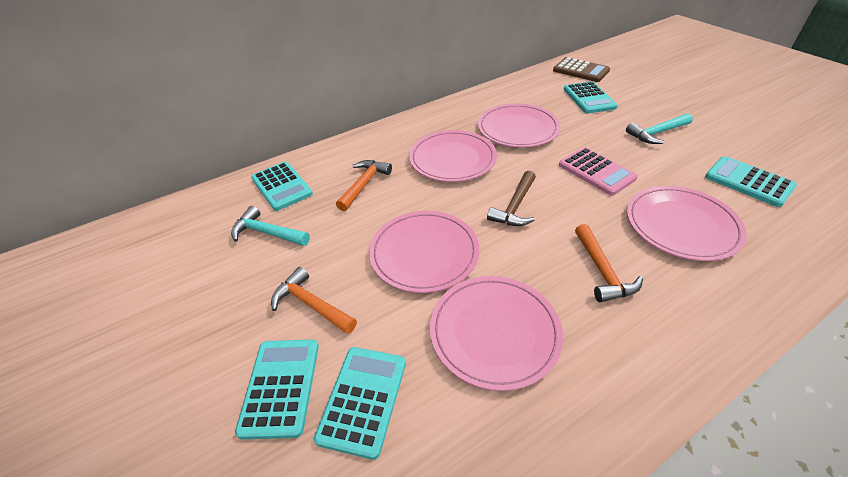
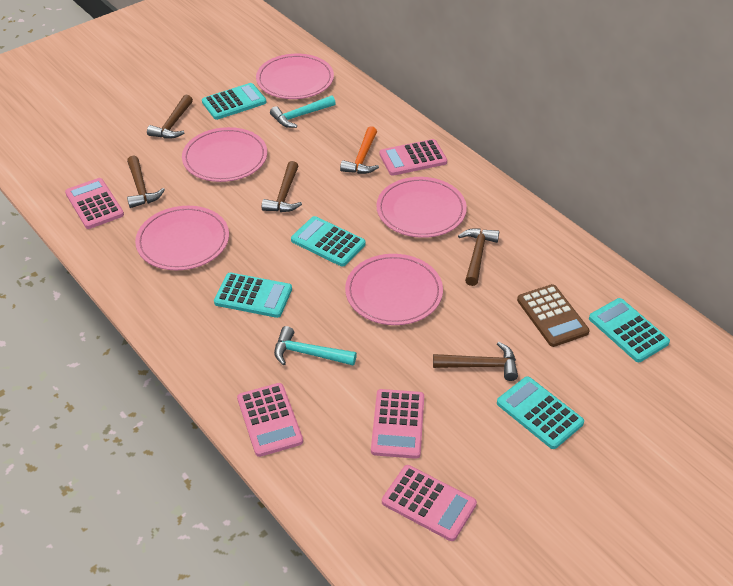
brown hammer: [487,171,536,226] = 1 -> [127,156,165,208] [147,95,193,139] [262,161,302,212] [433,342,518,381] [458,228,499,286] = 5
orange hammer: [271,267,357,334] [336,160,392,211] [575,224,643,302] = 3 -> [340,126,379,174] = 1
pink calculator: [559,147,638,196] = 1 -> [65,178,124,229] [237,383,303,457] [371,389,424,459] [379,139,447,176] [382,465,477,541] = 5

